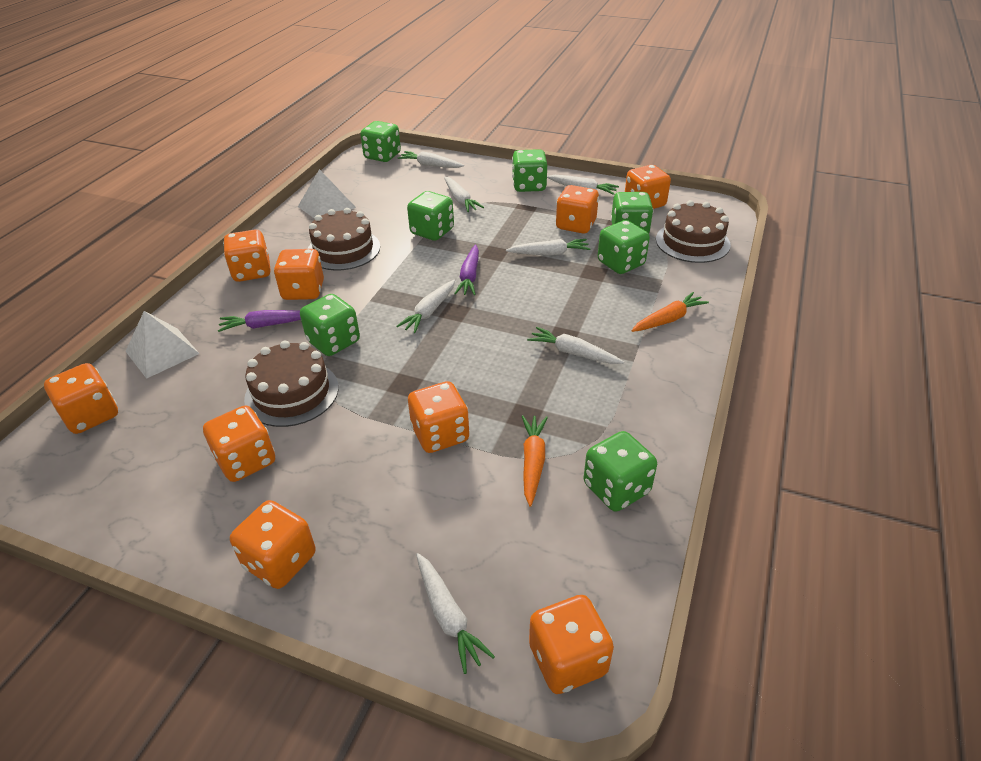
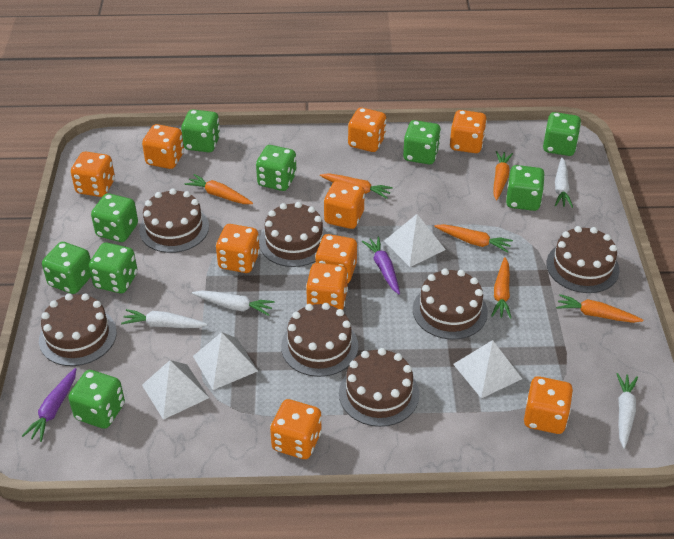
brown cake: [244,340,338,427] [308,208,380,270] [656,200,731,263] = 3 -> [39,293,117,366] [139,189,209,253] [259,202,328,267] [281,303,358,377] [339,348,419,427] [413,268,488,339] [546,226,620,293] = 7
green dice: [300,294,360,356] [360,121,401,162] [407,191,454,241] [512,149,547,192] [584,431,657,512] [598,220,650,274] [611,192,653,234] = 7 -> [42,242,91,294] [68,370,125,429] [89,243,138,293] [91,193,138,242] [181,109,220,152] [256,145,297,191] [403,120,441,164] [506,165,545,211] [543,112,581,156] = 9
orange carrot: [522,415,548,507] [631,292,709,332] = 2 -> [184,174,253,204] [320,173,393,199] [434,224,513,253] [491,257,511,319] [493,151,513,200] [556,294,643,323] = 6
orange dice: [44,363,118,434] [203,405,275,482] [223,230,270,282] [230,500,316,589] [274,249,324,300] [408,381,469,453] [529,595,614,694] [556,185,599,234] [625,165,671,209] = 9 -> [71,151,115,197] [142,124,184,169] [216,224,260,273] [270,399,322,459] [306,263,348,310] [315,234,357,284] [324,181,365,229] [348,108,386,152] [450,110,487,153] [524,376,573,434] = 10
white carrot: [396,280,455,333] [398,151,464,168] [416,553,495,674] [444,177,484,212] [506,239,590,256] [527,327,624,364] [547,175,619,195] = 7 -> [121,309,208,328] [192,290,275,316] [555,157,573,208] [617,373,638,449] = 4
white pyramid: [125,311,200,379] [298,169,356,219] = 2 -> [142,360,209,420] [193,332,258,390] [384,214,446,267] [453,340,522,398] = 4

